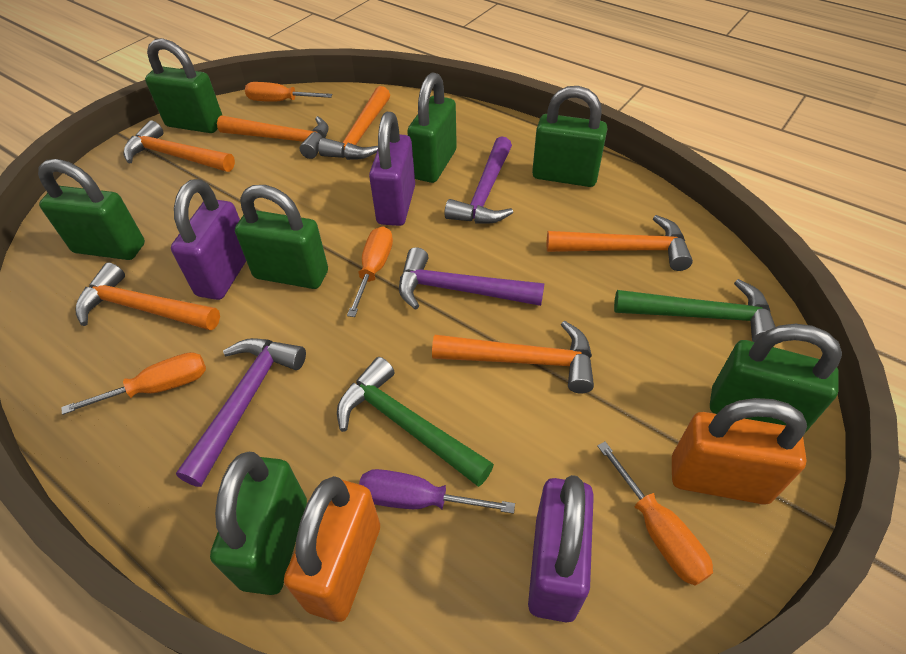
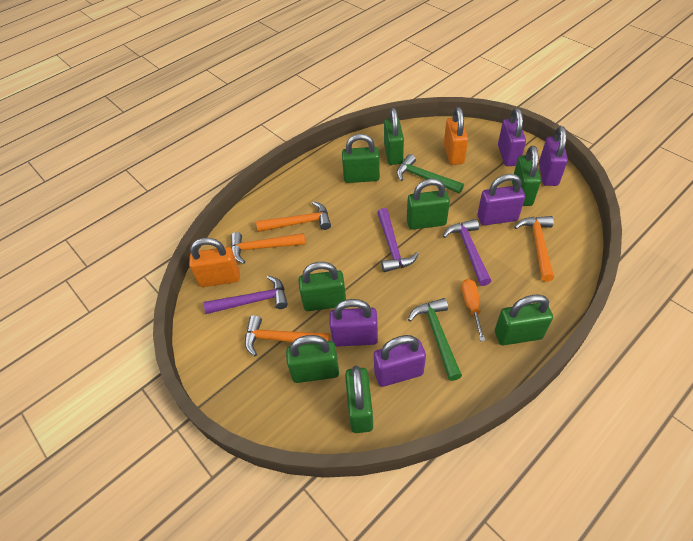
green padlock: [38,159,145,260] [145,38,223,133] [210,452,307,595] [235,185,328,289] [407,72,457,183] [532,86,607,187] [710,324,842,433] = 7 -> [286,335,339,383] [299,262,346,311] [342,134,380,183] [345,366,373,433] [384,108,404,165] [407,179,450,230] [495,295,553,345] [512,146,541,206] = 8
orange hammer: [76,263,220,330] [124,120,235,172] [217,115,329,159] [318,86,390,160] [432,321,594,393] [547,215,693,271] = 6 -> [231,232,306,264] [245,315,330,357] [256,201,331,232] [514,216,554,282] = 4
orange screwdriver: [61,352,206,415] [245,82,333,102] [347,226,393,317] [597,441,713,586] = 4 -> [462,279,485,341] = 1
purple padlock: [171,179,246,300] [369,112,415,226] [528,475,594,622] = 3 -> [329,299,378,347] [374,335,426,387] [477,174,525,225] [498,108,526,166] [539,126,568,186] = 5
purple screwdriver: [359,469,515,514] = 1 -> none = 0

